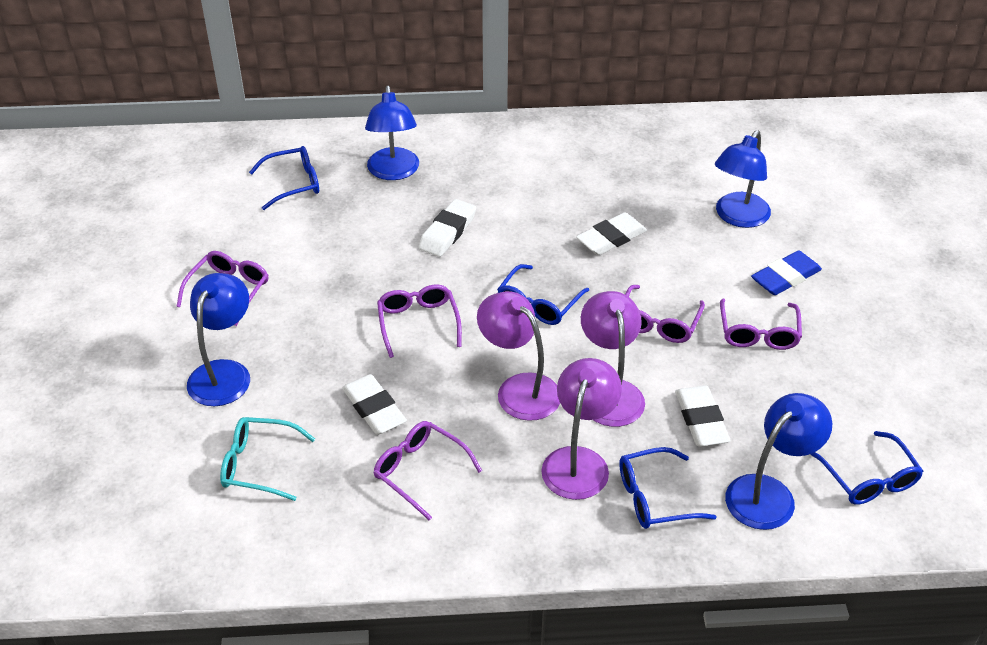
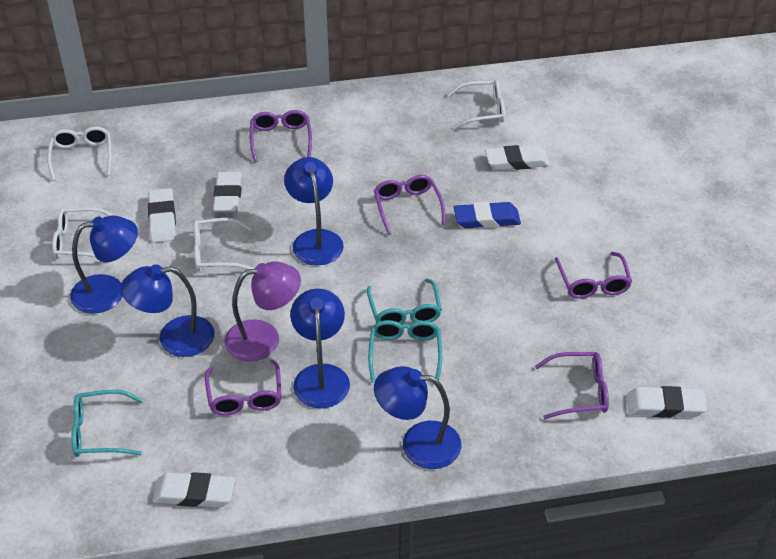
blue glasses: [249,146,319,210] [497,264,589,325] [619,447,716,529] [811,431,923,505] = 4 -> none = 0
blue lamp: [187,273,250,406] [365,85,419,180] [715,130,771,228] [725,393,832,530] = 4 -> [70,215,138,314] [120,265,214,357] [284,157,344,266] [290,289,350,408] [374,366,461,469] = 5
purple lamp: [477,291,560,421] [541,358,622,500] [581,291,645,427] = 3 -> [224,261,301,362] = 1
turquoise glasses: [220,417,315,501] = 1 -> [71,390,143,457] [366,278,442,325] [368,320,442,383] = 3
white eraser: [342,374,407,435] [419,199,476,257] [576,212,647,255] [675,385,731,446] = 4 -> [148,188,176,243] [152,472,235,507] [213,172,242,212] [485,145,549,170] [626,386,707,418] = 5
white glasses: none = 0 -> [47,126,112,181] [52,207,113,259] [194,218,254,271] [447,80,505,129] = 4

